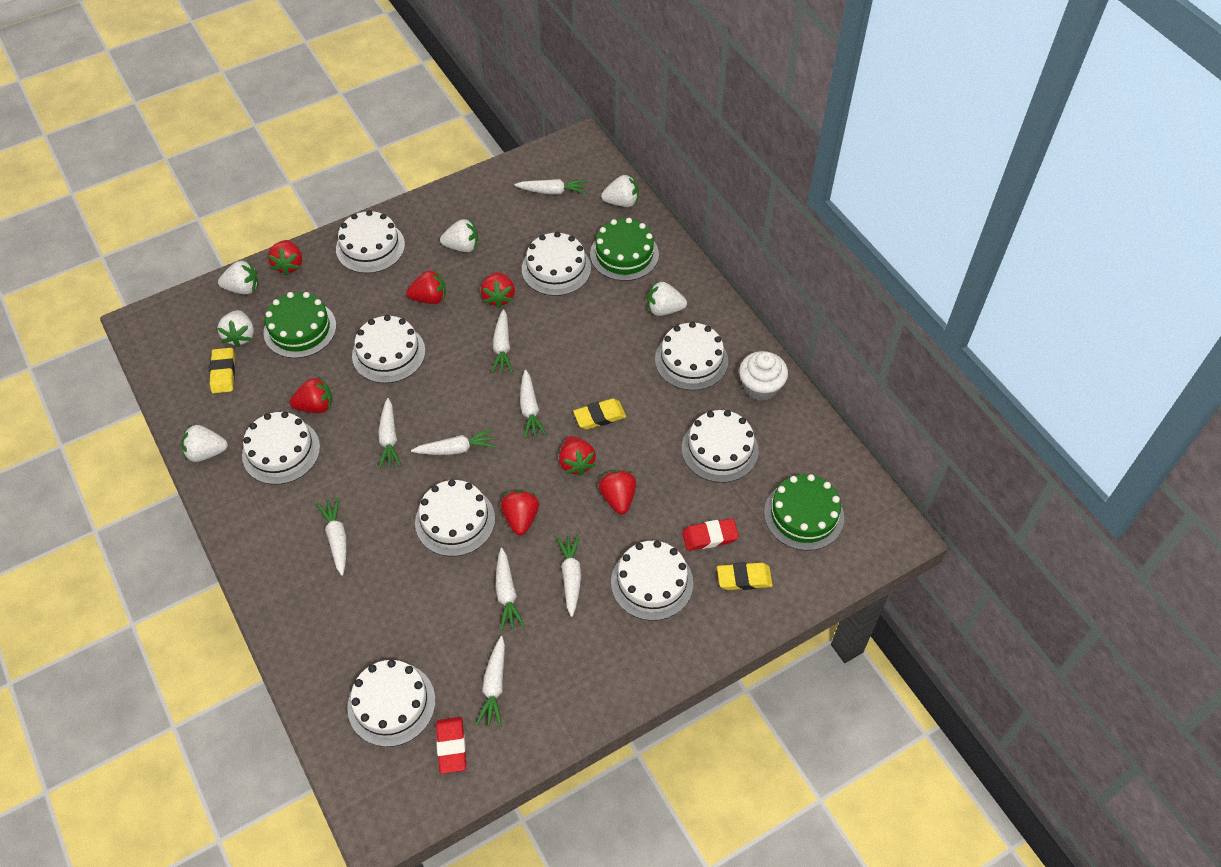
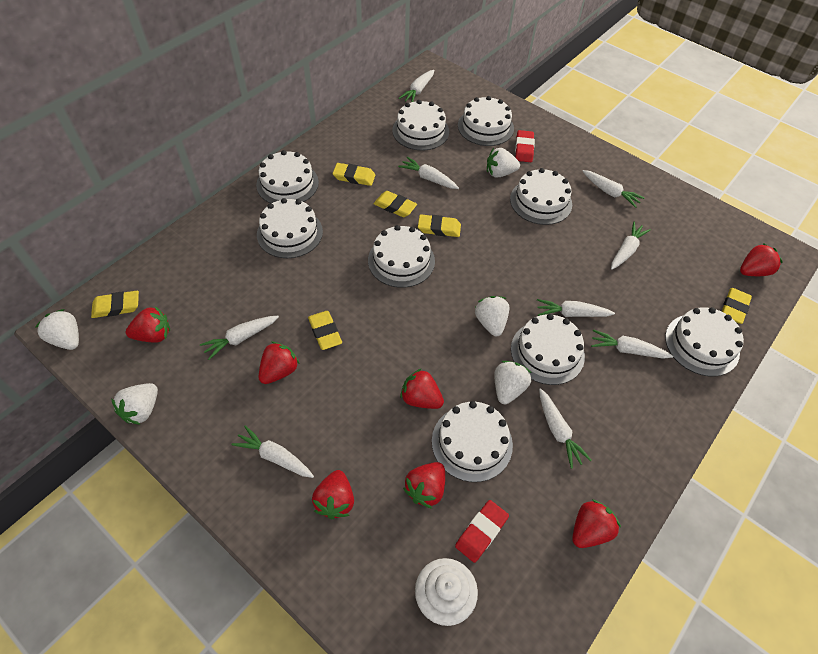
green cake: [264,292,336,358] [590,218,659,281] [764,474,844,551] = 3 -> none = 0
white strawberry: [181,425,228,462] [217,310,254,347] [218,260,259,294] [440,219,478,252] [601,174,639,207] [647,281,687,316] = 6 -> [36,309,79,350] [111,383,158,425] [475,296,509,336] [487,148,520,178] [494,361,531,404] = 5
yellow eraser: [209,348,235,393] [573,399,626,429] [717,563,773,590] = 3 -> [91,291,139,318] [308,311,342,350] [333,163,375,186] [374,191,417,217] [418,214,461,237] [722,288,752,324] = 6

